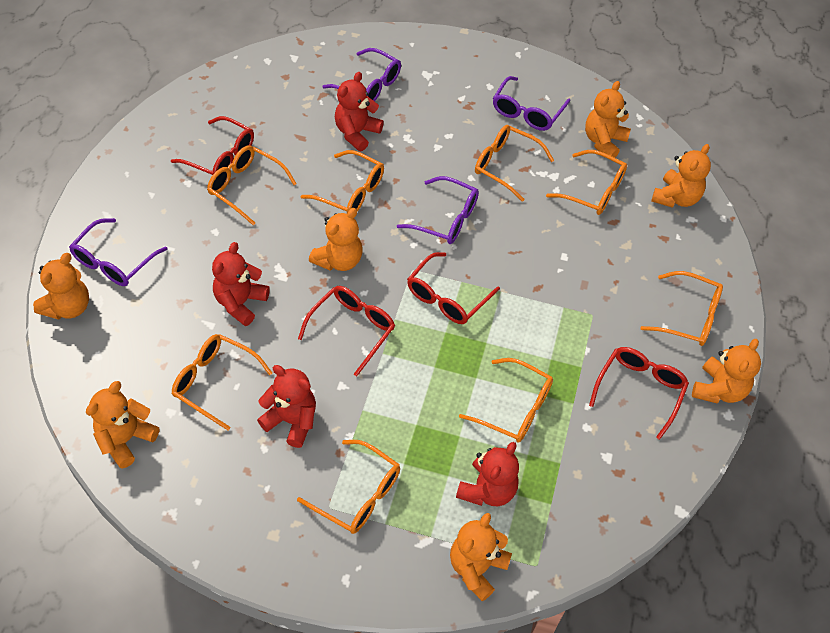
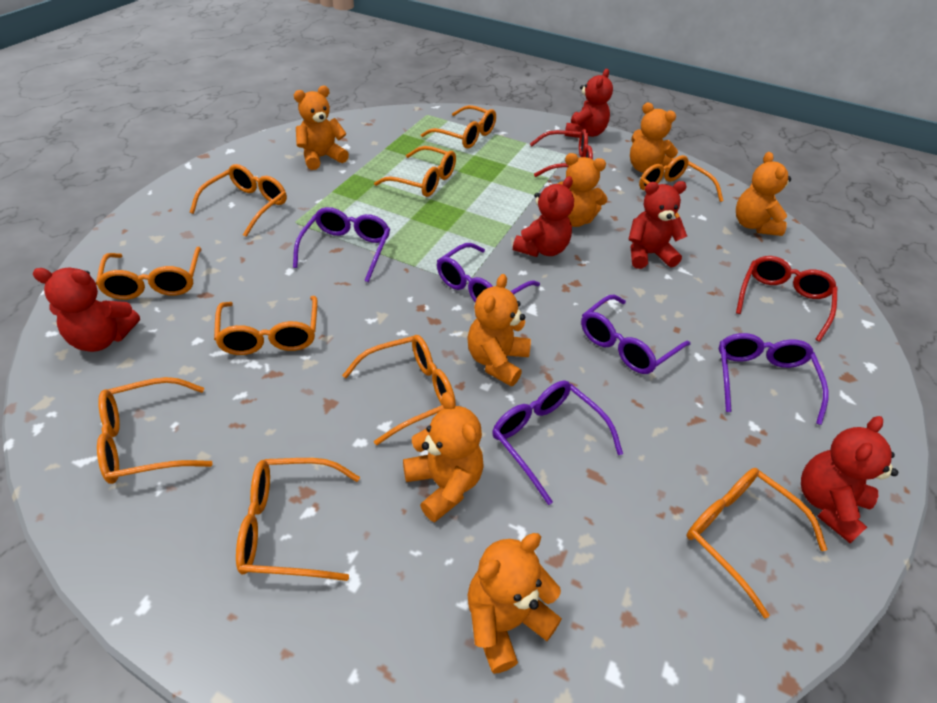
orange glasses: [172,334,272,430] [207,145,297,225] [297,440,400,534] [301,150,384,213] [459,358,553,442] [475,125,554,202] [546,150,627,215] [641,271,723,346] = 8 -> [96,247,202,300] [97,377,213,484] [190,164,287,237] [214,296,318,355] [236,458,360,581] [342,335,456,446] [374,146,456,197] [421,105,496,149] [639,155,724,218] [687,468,828,618] = 10
purple glasses: [69,218,168,286] [322,48,401,102] [397,176,479,244] [493,76,571,131] = 4 -> [293,207,390,282] [437,243,540,302] [492,380,623,505] [581,295,691,374] [719,333,829,425] = 5
red glasses: [171,116,254,175] [298,286,395,376] [407,252,500,324] [589,347,689,440] = 4 -> [530,129,593,177] [736,256,837,342] = 2
red teddy bear: [212,242,270,326] [257,365,316,448] [335,72,384,151] [456,442,519,506] = 4 -> [33,268,140,352] [513,176,574,257] [565,69,613,138] [629,181,687,269] [801,416,898,543] = 5

